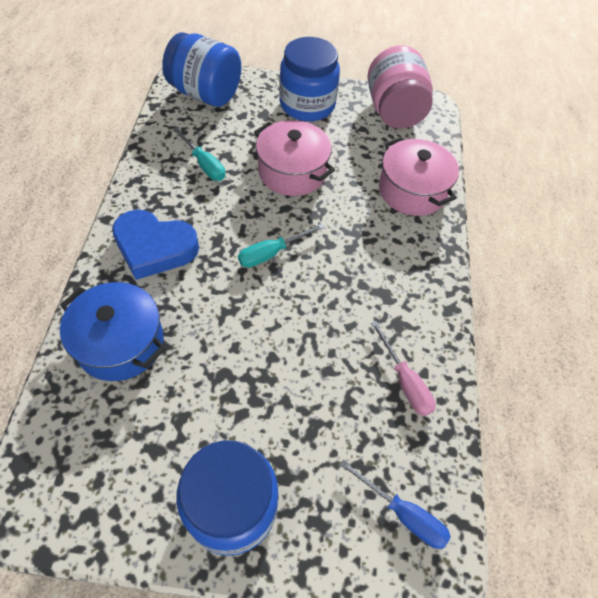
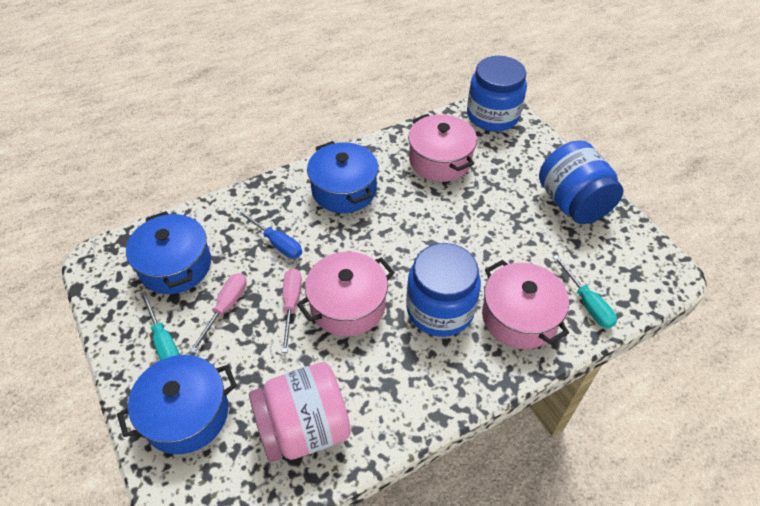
blue heart: [112,210,199,280] = 1 -> none = 0
blue pot: [60,282,165,381] = 1 -> [117,355,237,454] [126,211,211,294] [307,141,379,213] = 3
pink pot: [254,120,335,196] [379,137,459,216] = 2 -> [297,252,395,337] [408,114,477,182] [482,260,569,349] = 3
pink screwdriver: [371,321,436,416] = 1 -> [189,273,247,353] [282,268,302,353] = 2

